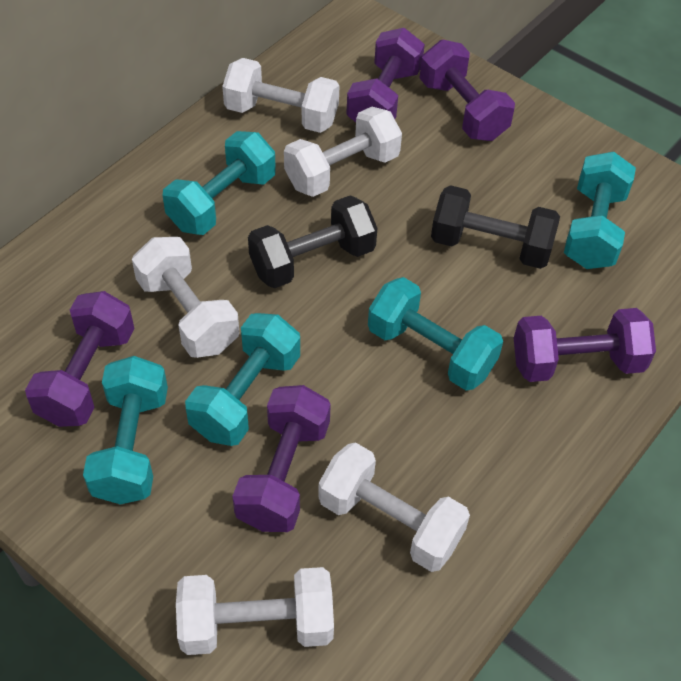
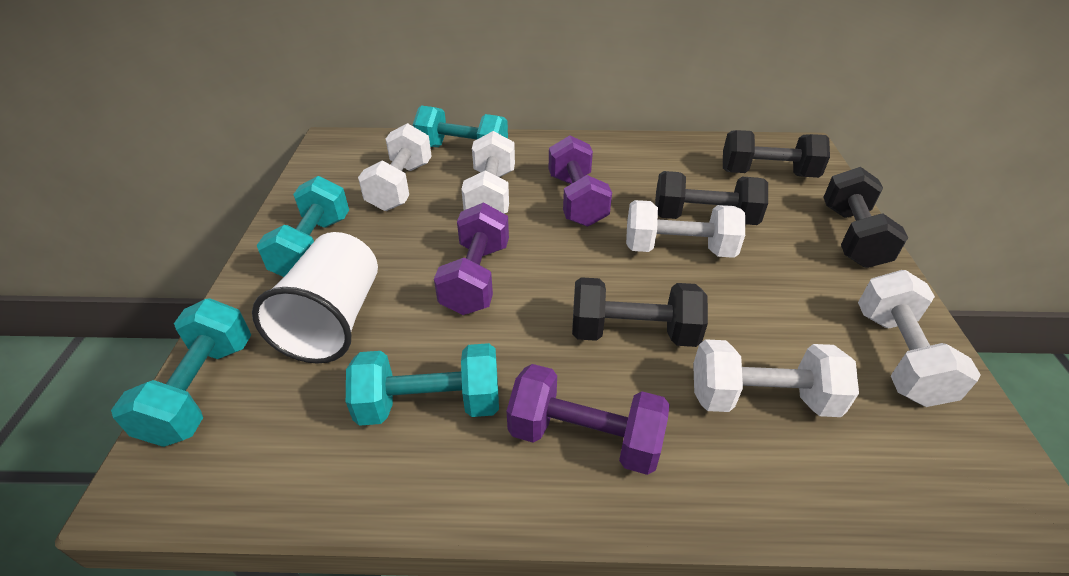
black dumbbell: [248,195,377,288] [431,185,560,269] = 2 -> [572,277,708,347] [655,171,768,225] [723,130,830,178] [823,167,908,268] = 4
purple dumbbell: [25,291,134,427] [232,385,331,532] [346,28,425,122] [420,40,515,141] [514,308,656,382] = 5 -> [434,202,509,315] [507,364,670,475] [549,135,612,227] = 3
turquoise dumbbell: [83,356,168,505] [162,131,276,235] [185,313,300,446] [368,277,503,391] [564,152,636,269] = 5 -> [111,298,251,447] [257,176,349,277] [346,343,499,426] [413,105,508,147] = 4
white cup: none = 0 -> [252,232,378,363] = 1

